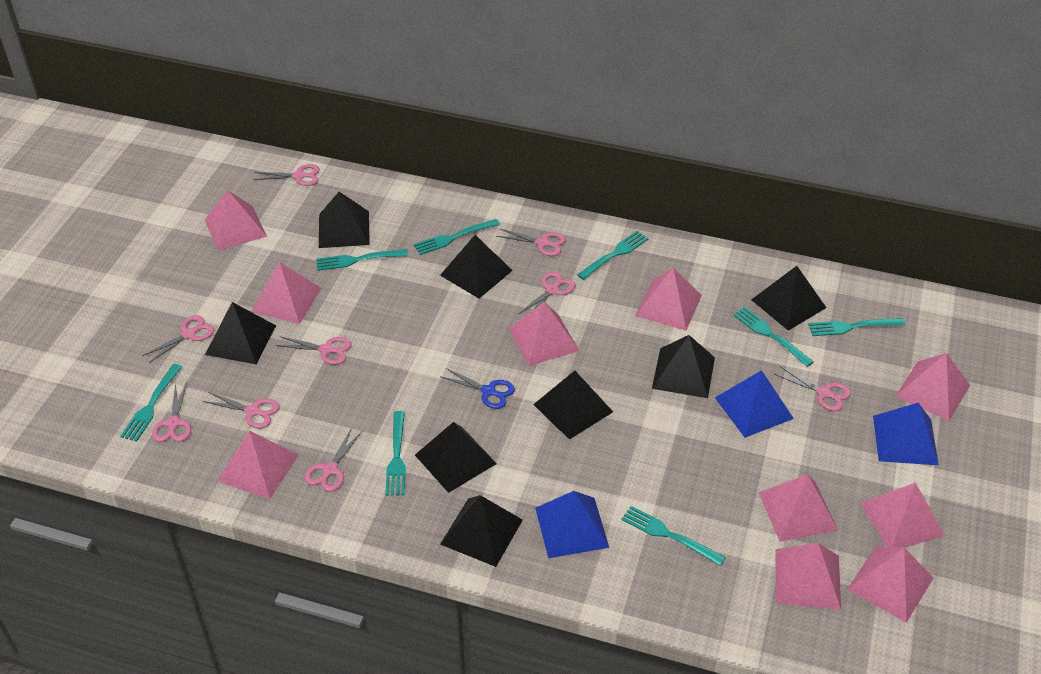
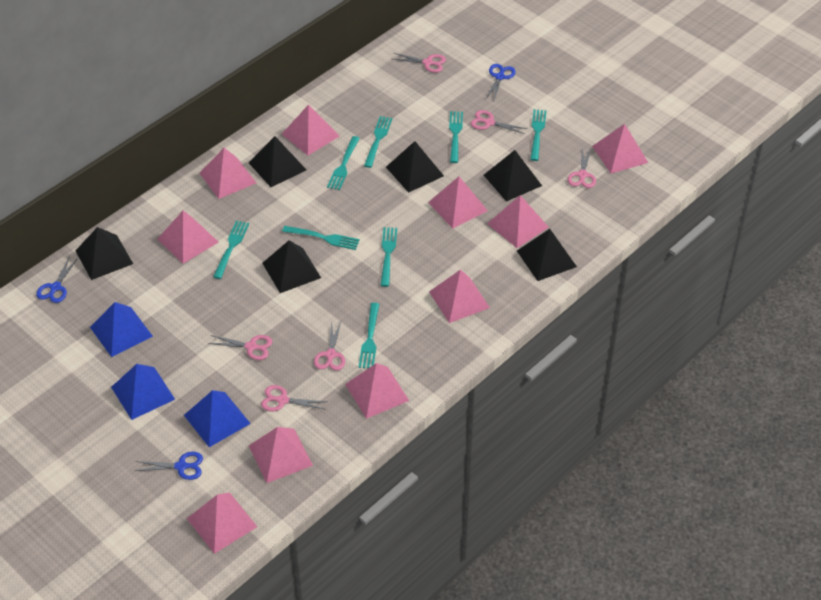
black pyramid: [205,302,276,364] [319,192,370,248] [415,422,497,493] [440,235,513,298] [440,495,523,567] [533,371,613,440] [652,335,715,398] [751,266,826,331] = 8 -> [76,227,133,280] [249,136,306,187] [262,240,321,293] [386,141,444,193] [484,150,542,201] [517,229,577,281] = 6
blue scissors: [441,368,515,409] = 1 -> [36,256,78,303] [134,452,203,480] [486,64,516,100] = 3
pink scissors: [142,315,214,363] [152,382,191,442] [203,392,279,429] [253,164,320,186] [276,336,352,365] [305,428,362,492] [496,229,566,256] [519,272,575,314] [775,366,851,411] = 9 -> [208,335,273,360] [261,385,328,412] [314,320,345,371] [393,53,446,73] [471,110,527,134] [568,148,596,188] = 6

